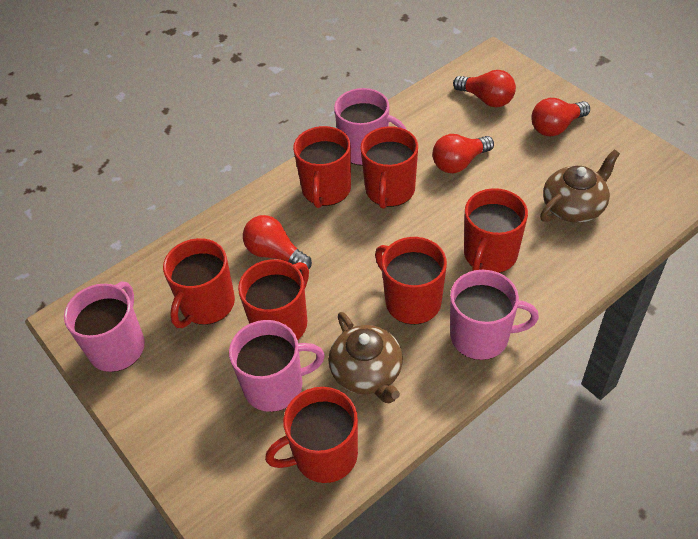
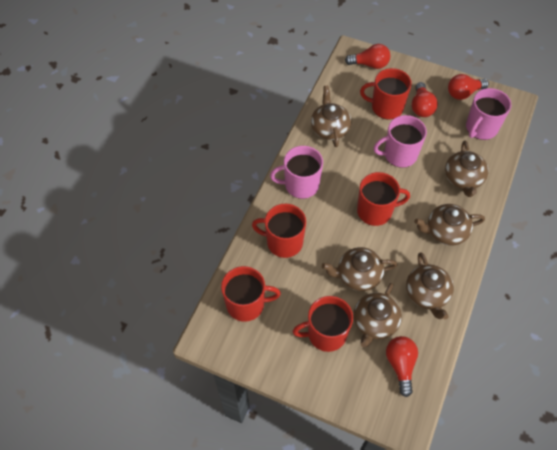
brown teapot: [329,312,403,403] [540,150,620,223] = 2 -> [311,85,351,147] [322,247,397,291] [353,283,402,347] [406,252,454,319] [414,204,485,245] [445,140,488,197] = 6
pink mug: [64,281,145,372] [229,320,325,412] [334,88,406,166] [450,270,539,360] = 4 -> [270,146,323,199] [374,115,427,168] [466,88,511,140] = 3
red mug: [163,238,235,328] [238,259,309,340] [265,387,358,483] [293,126,351,208] [360,126,418,209] [375,237,447,325] [464,188,528,273] = 7 -> [221,266,281,322] [252,204,306,258] [292,296,353,352] [357,172,410,226] [360,68,412,120] = 5

